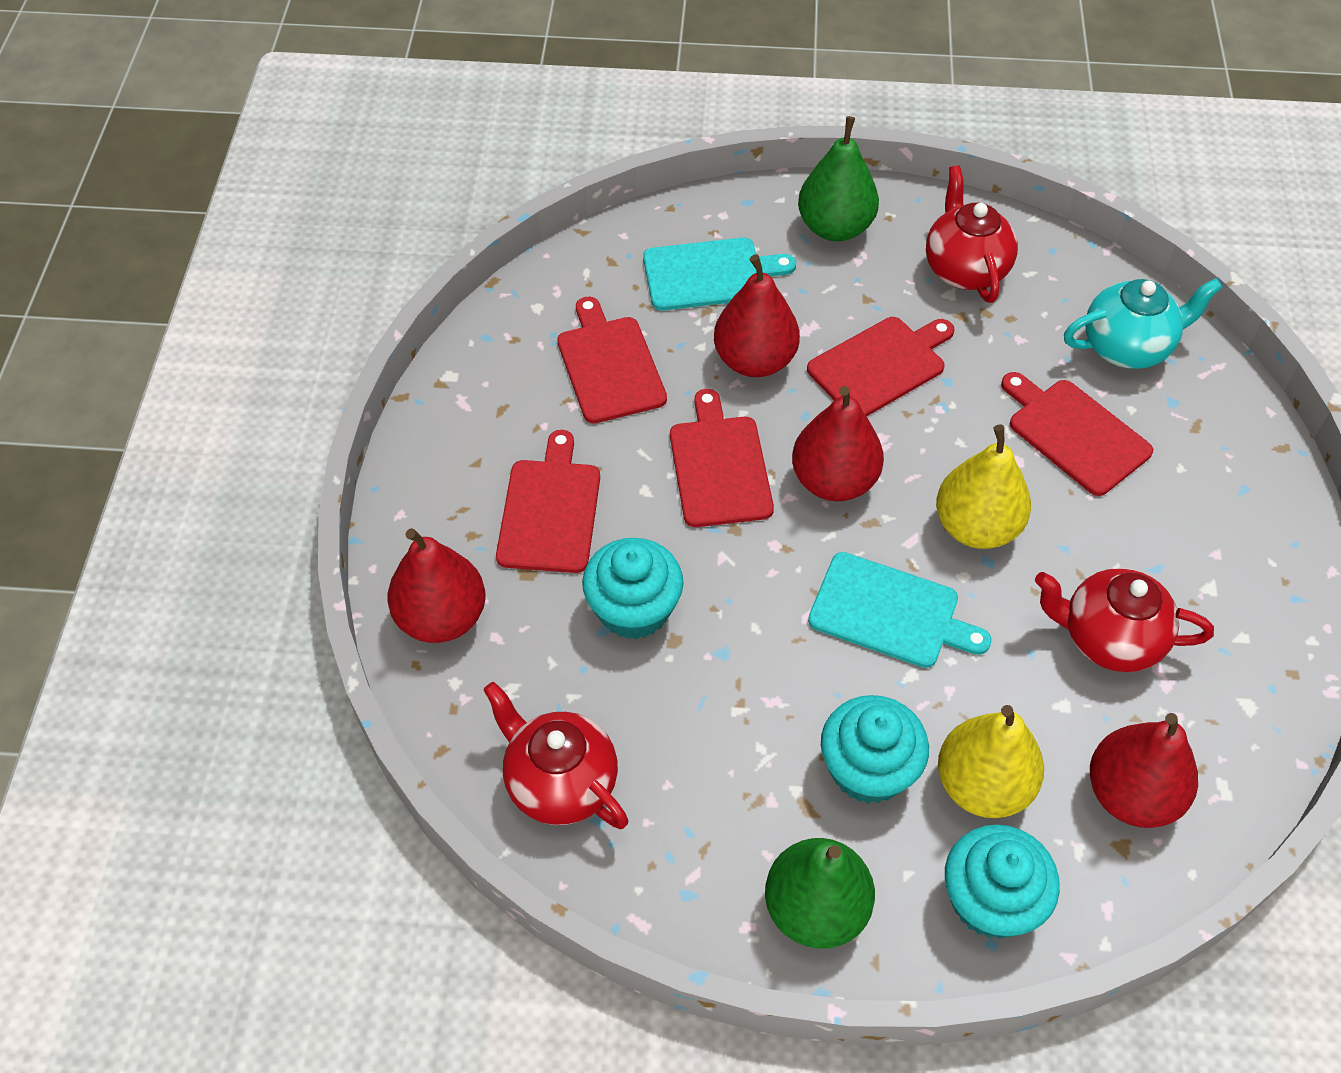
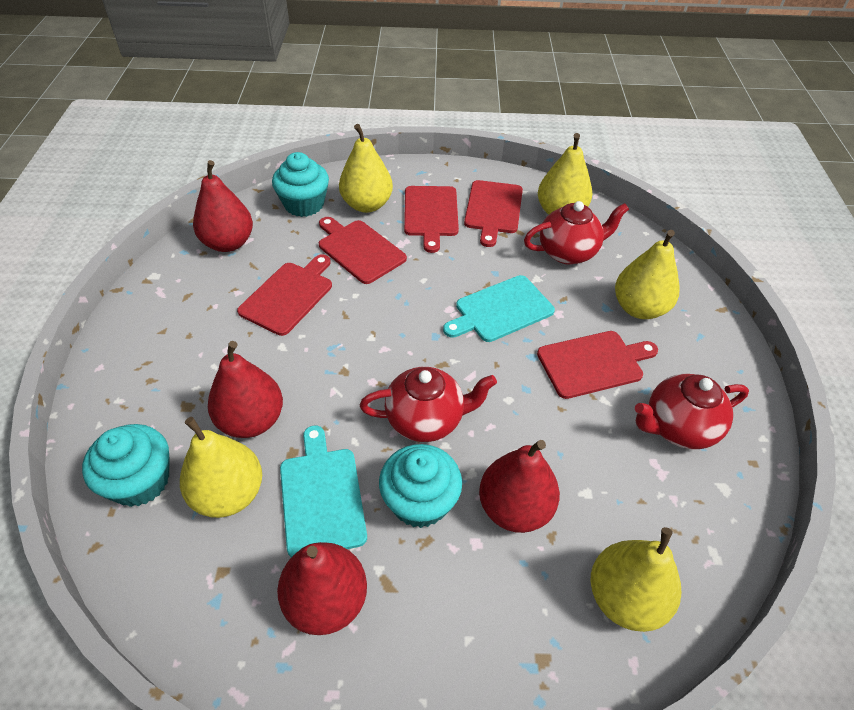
green pear: [765,838,875,949] [798,116,879,241] = 2 -> none = 0
turquoise teapot: [1064,278,1223,369] = 1 -> none = 0
yellow pear: [936,424,1031,549] [938,705,1044,818] = 2 -> [180,417,262,518] [339,124,393,213] [538,133,592,215] [591,527,681,632] [615,230,680,319] = 5

